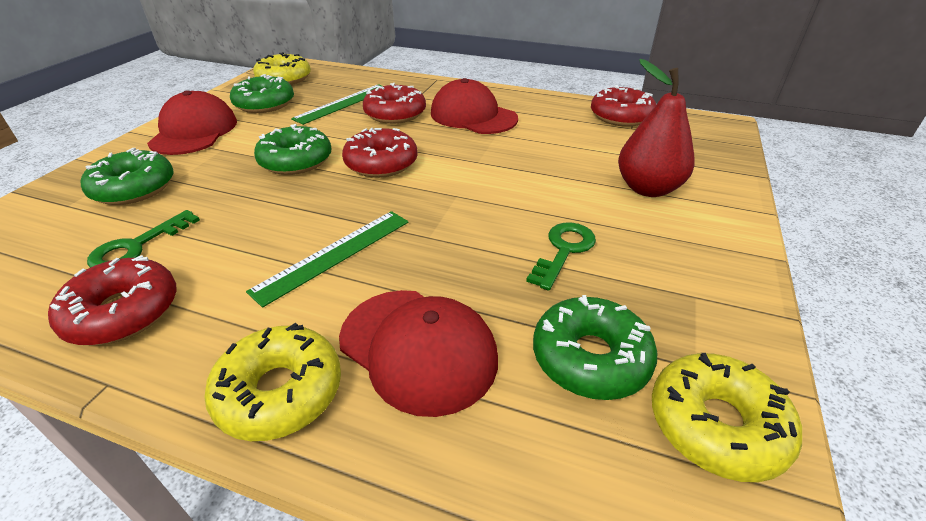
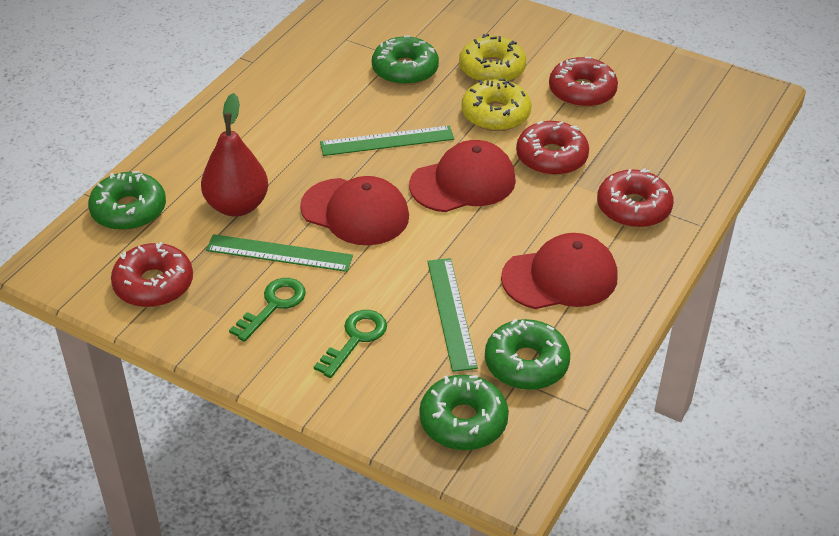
green ruler: [246,211,408,308] [291,84,382,125] = 2 -> [206,234,353,272] [320,126,454,156] [427,258,478,372] = 3
yellow donut: [204,323,341,441] [253,52,311,85] [652,353,802,482] = 3 -> [459,34,526,82] [461,78,531,131] = 2

